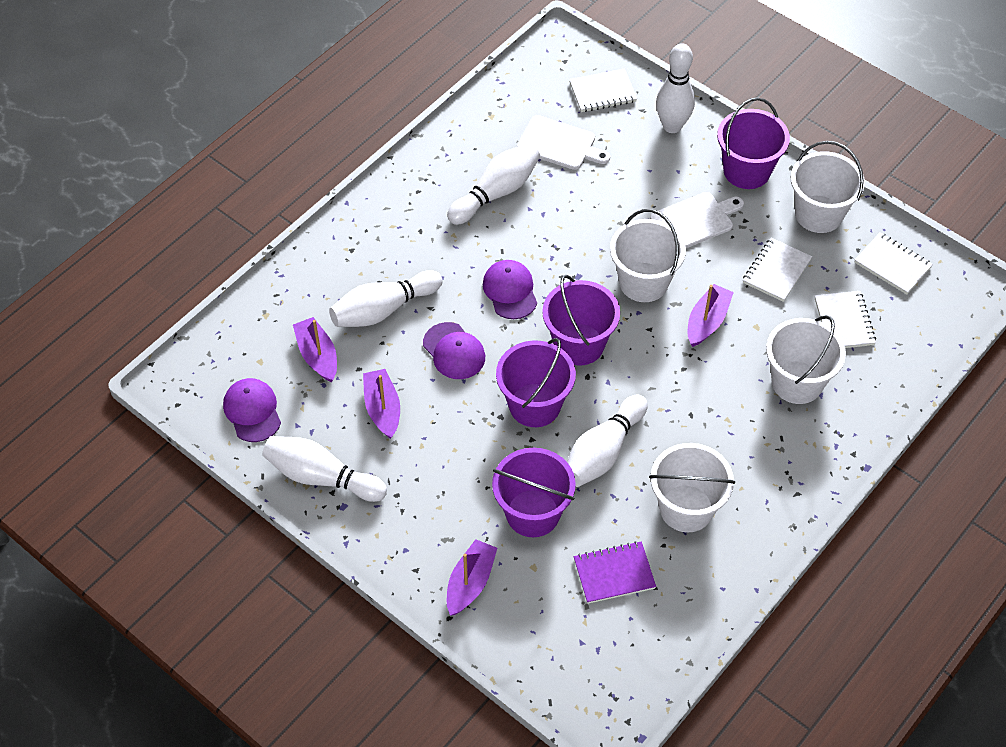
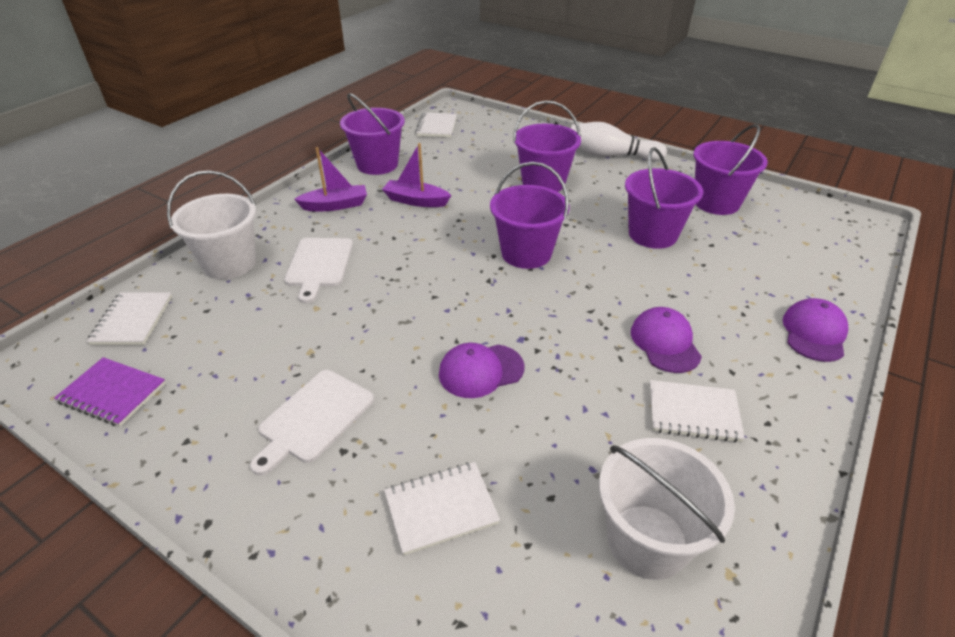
purple boat: [293,317,337,382] [363,369,400,439] [447,539,497,615] [688,284,734,347] = 4 -> [294,147,367,211] [382,143,451,207] = 2
purple bucket: [492,448,576,537] [496,338,576,427] [542,275,620,366] [717,97,790,189] = 4 -> [340,93,405,175] [490,162,569,269] [513,100,581,192] [625,147,703,249] [693,124,768,215] = 5
white bowling pin: [262,436,387,502] [329,270,443,327] [447,143,540,225] [567,394,648,487] [656,43,695,133] = 5 -> [571,122,667,161] = 1
white bucket: [610,209,686,302] [649,443,735,532] [766,315,846,404] [791,141,865,233] = 4 -> [167,170,256,279] [599,438,735,580] = 2

